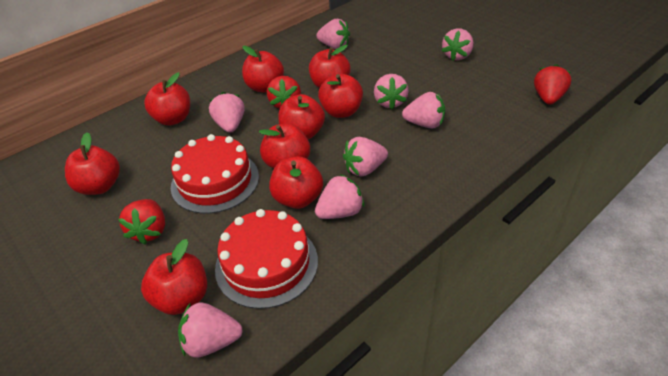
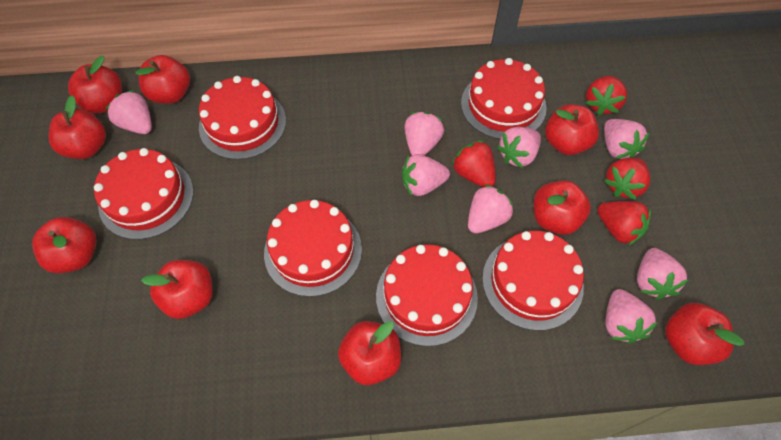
red cake: [171,134,259,214] [215,209,318,309] = 2 -> [94,148,193,240] [199,76,286,160] [264,200,362,297] [376,245,478,346] [461,58,547,139] [482,231,584,331] = 6
red strawberry: [118,199,165,244] [267,76,301,109] [534,64,571,104] = 3 -> [452,140,496,187] [586,76,627,115] [597,201,651,246] [604,157,650,200] = 4

